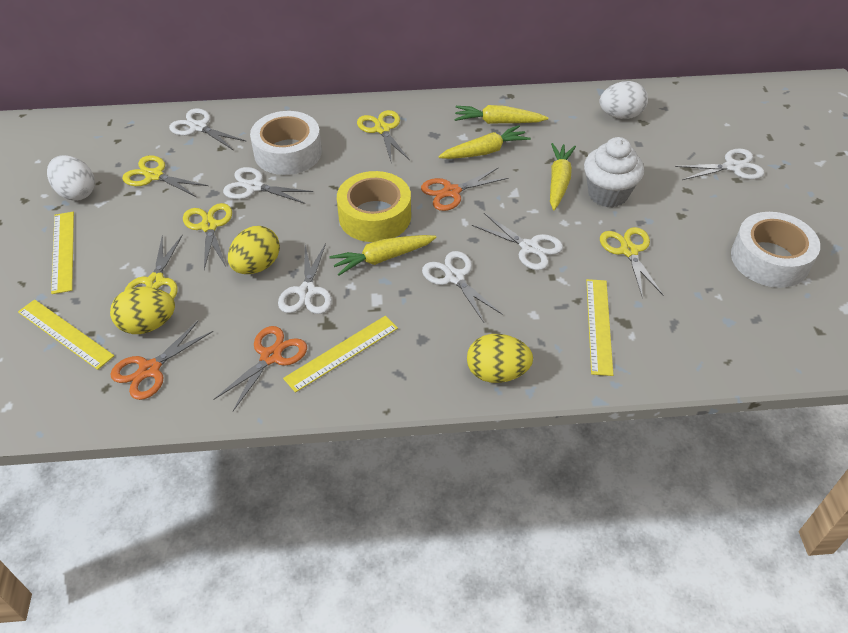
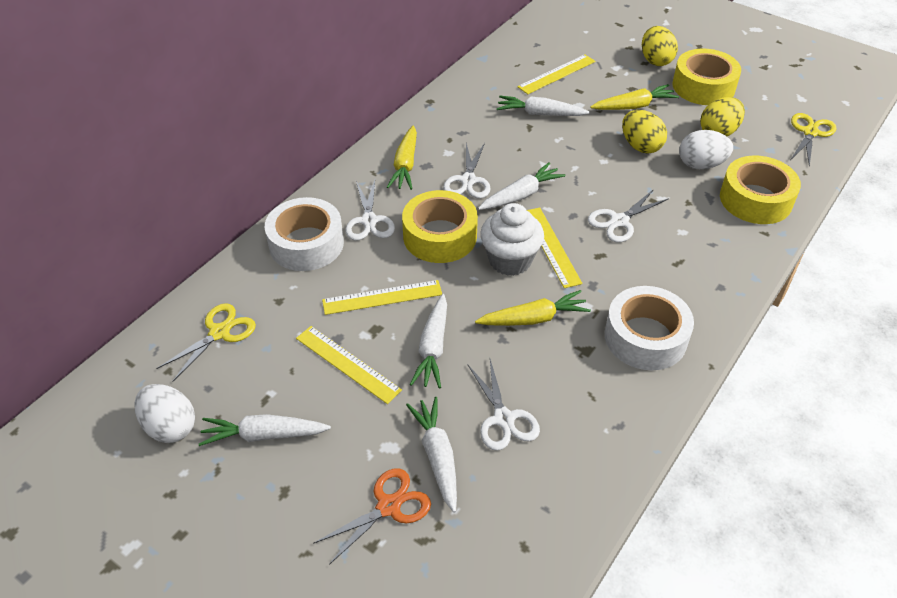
orange scissors: [110,321,213,400] [213,326,307,411] [421,167,509,211] = 3 -> [313,468,431,565] = 1
white carrot: none = 0 -> [199,414,331,446] [406,397,457,513] [410,294,447,388] [478,162,565,210] [497,96,590,116] = 5
white scissors: [169,108,247,150] [223,167,313,204] [278,243,332,314] [422,251,503,323] [472,213,563,270] [675,148,764,180] = 6 -> [345,180,395,241] [443,143,491,199] [467,359,540,451] [588,189,669,242] = 4
yellow carrot: [329,235,437,276] [438,125,531,159] [455,105,548,124] [550,143,576,210] = 4 -> [387,125,417,190] [475,290,591,326] [590,84,679,110] = 3
yellow scissors: [122,155,208,197] [124,234,183,299] [183,203,232,269] [357,110,410,161] [600,227,663,298] = 5 -> [156,303,256,382] [791,113,837,166] = 2
yellow tape: [337,171,411,242] = 1 -> [402,190,478,263] [672,49,741,105] [720,156,801,224] = 3

